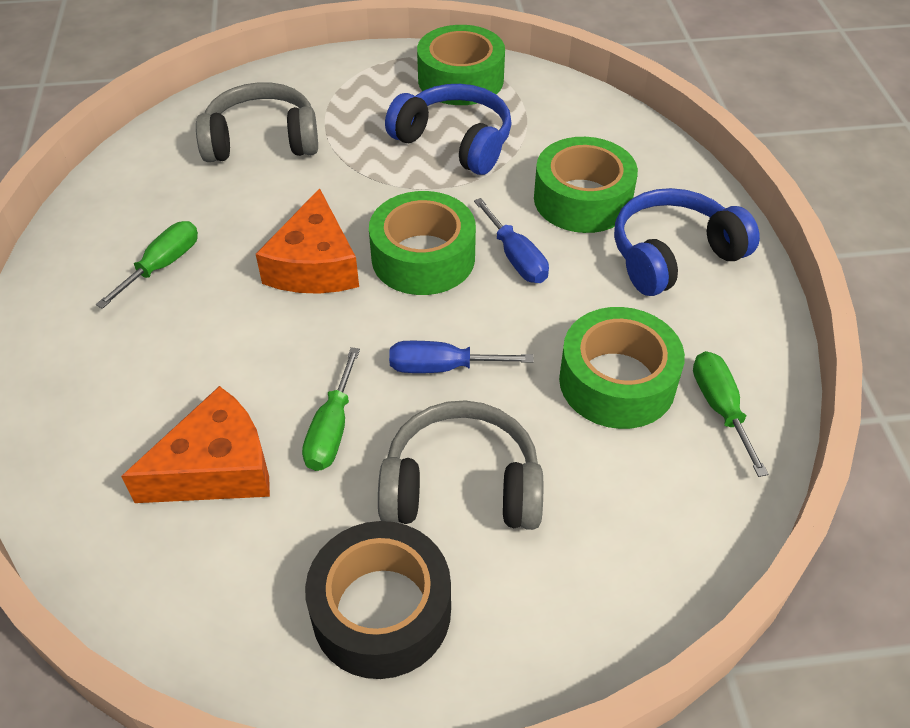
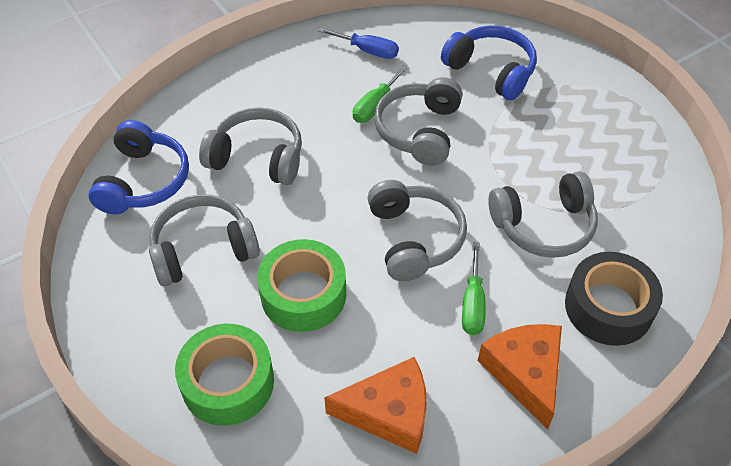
blue screwdriver: [389,341,534,373] [474,198,549,283] = 2 -> [318,28,399,59] = 1
green screwdriver: [96,221,198,309] [302,347,360,471] [693,351,768,477] = 3 -> [353,65,408,123] [462,242,486,335] = 2
green tape: [369,191,476,295] [417,25,505,105] [534,137,638,233] [559,307,685,429] = 4 -> [175,324,274,426] [257,239,346,332] = 2
grey headphones: [196,82,318,162] [378,401,543,530] = 2 -> [149,194,260,286] [199,107,302,185] [368,180,467,281] [374,77,463,166] [488,171,598,258] = 5

